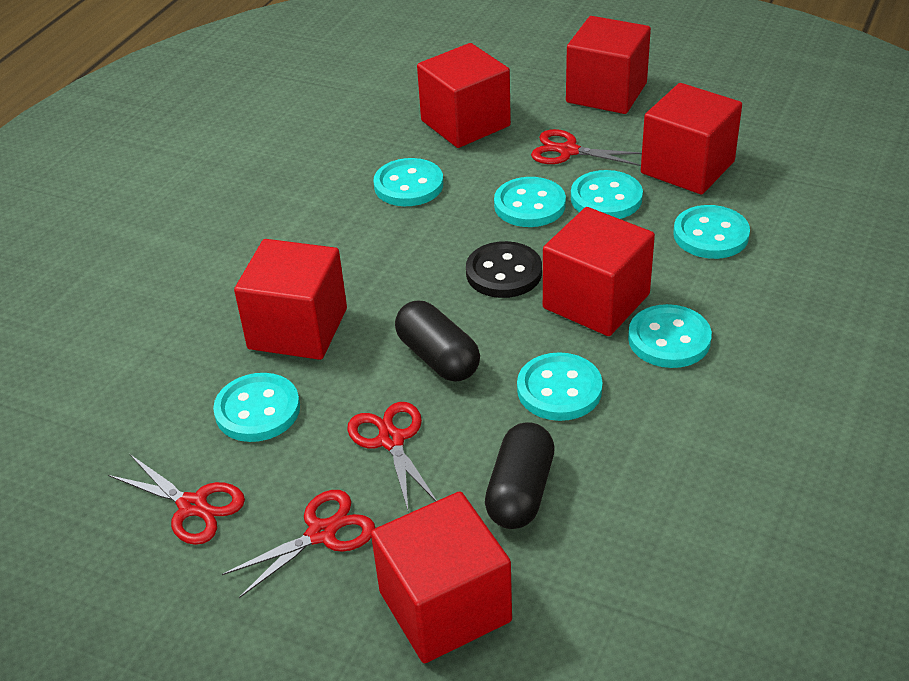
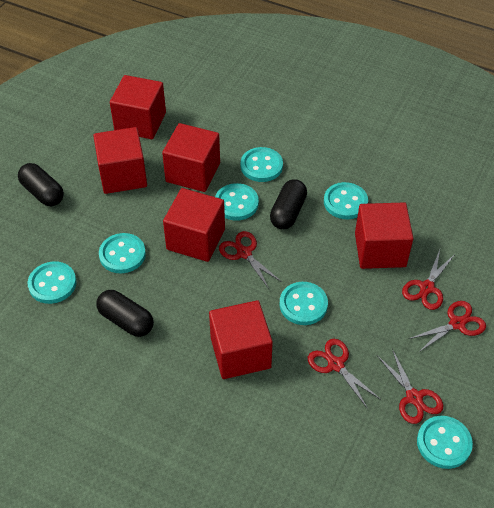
black button: [466,241,542,298] = 1 -> none = 0
black capsule: [395,301,480,381] [485,422,555,529] = 2 -> [18,163,64,206] [96,290,154,337] [270,179,307,229] = 3
red scissors: [108,454,245,545] [222,490,375,598] [347,402,437,510] [531,129,642,166] = 4 -> [219,231,282,289] [308,339,380,409] [378,349,444,424] [402,250,454,310] [409,301,486,353] = 5

